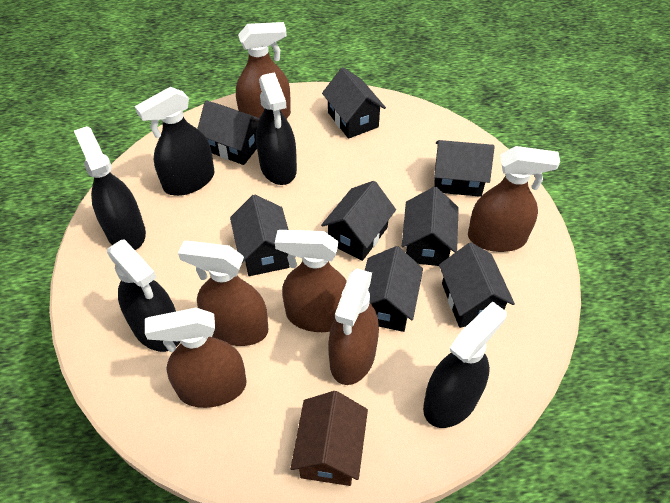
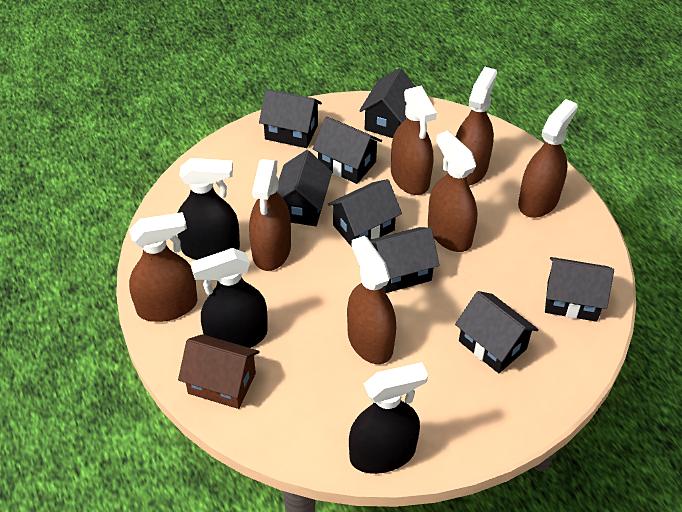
black spray bottle: [74,126,146,250] [107,239,180,352] [135,87,214,196] [256,72,297,185] [423,301,507,428] = 5 -> [177,158,240,260] [190,248,268,348] [349,362,428,474] = 3
brown spray bottle: [145,308,246,408] [178,241,269,346] [236,22,291,121] [275,230,347,332] [328,269,379,385] [468,146,560,252] = 6 -> [129,212,197,322] [249,159,291,271] [347,236,396,364] [391,85,437,195] [428,130,477,252] [456,67,497,186] [518,99,578,218] = 7

